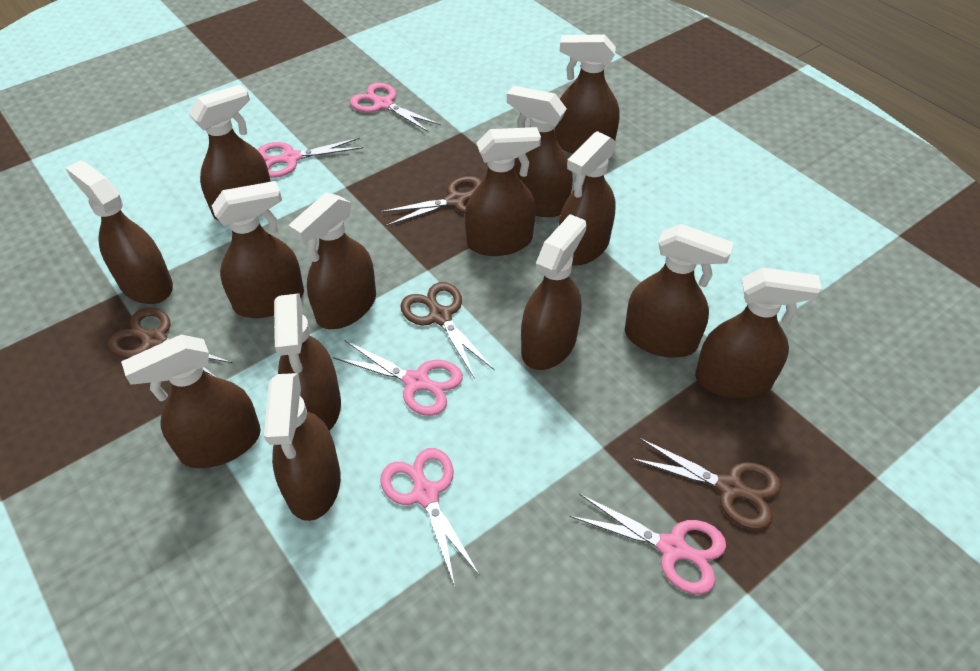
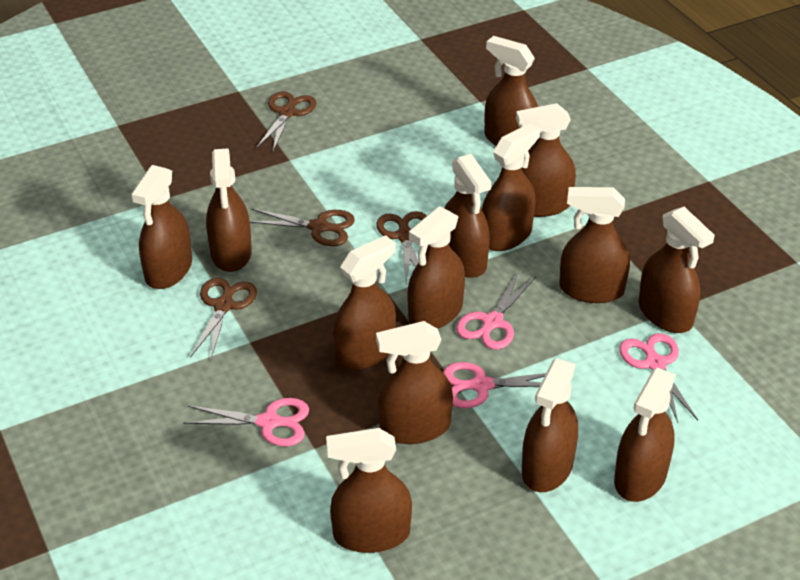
pink scissors: [257,138,363,178] [333,340,463,416] [350,83,441,132] [381,448,480,586] [569,493,726,594] = 5 -> [183,398,309,446] [443,362,546,408] [456,272,536,350] [619,333,698,422] = 4

